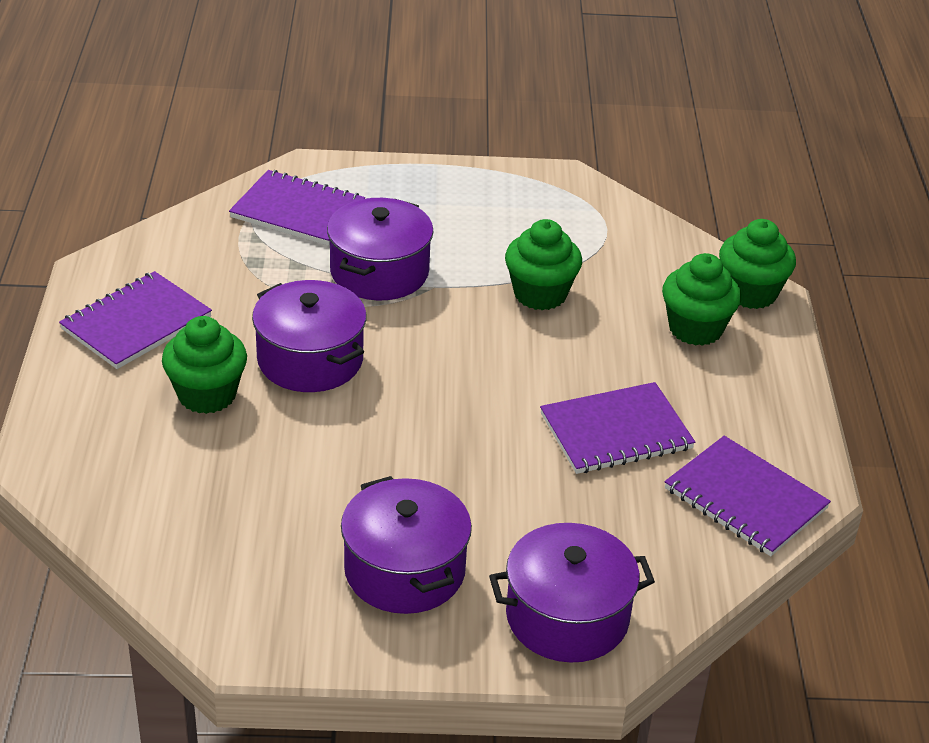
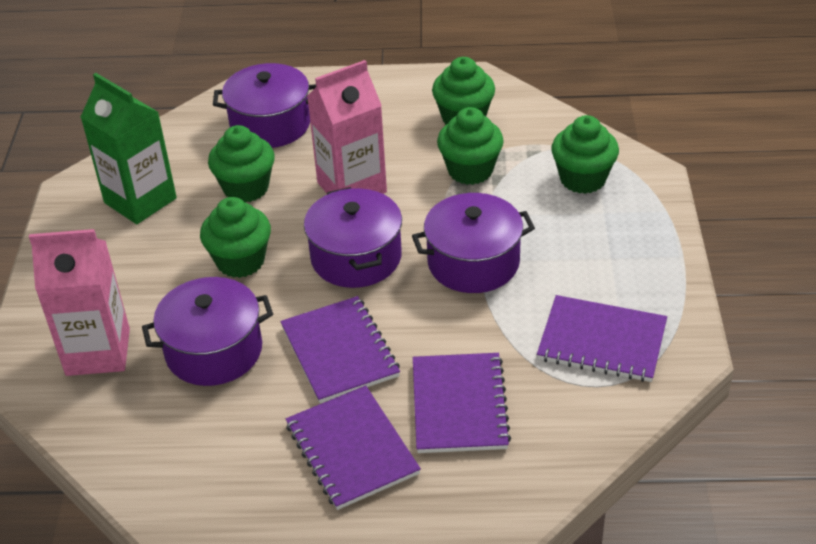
green carton: none = 0 -> [80,73,177,224] = 1
green cupcake: [162,316,247,414] [505,219,582,310] [662,253,741,346] [719,219,796,309] = 4 -> [200,197,271,278] [208,125,275,202] [432,57,495,125] [437,107,504,185] [551,115,619,194] = 5
pink carton: none = 0 -> [29,229,130,376] [307,60,387,194] = 2

